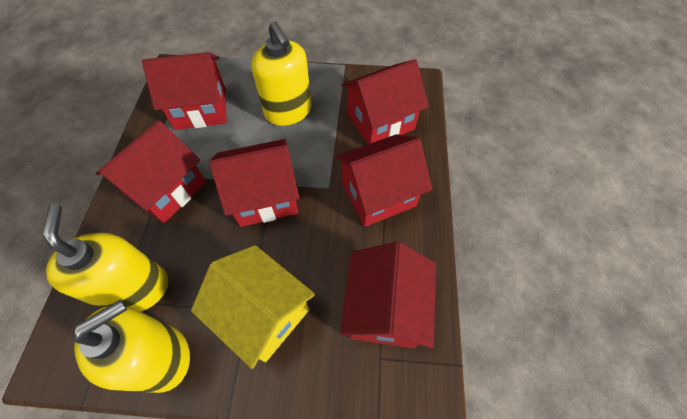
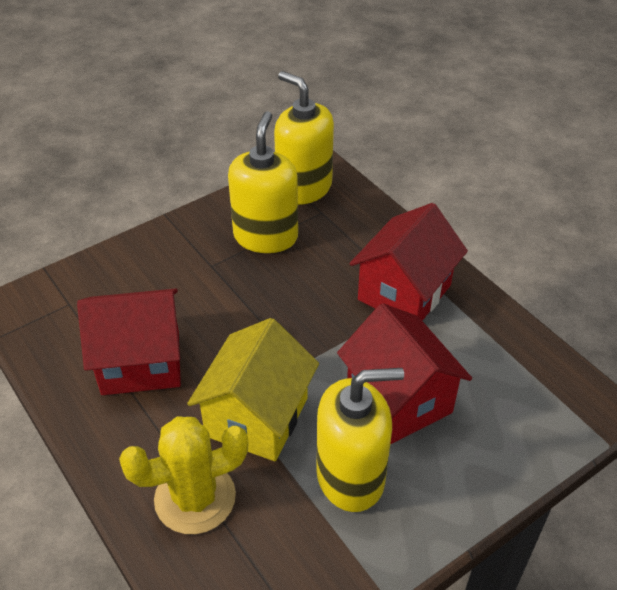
red house: [96,120,206,223] [142,52,227,130] [209,139,300,227] [335,134,432,227] [340,242,436,348] [342,59,429,144] = 6 -> [77,288,181,395] [337,303,472,444] [349,203,468,321] = 3
yellow cactus: none = 0 -> [119,416,249,534] = 1

